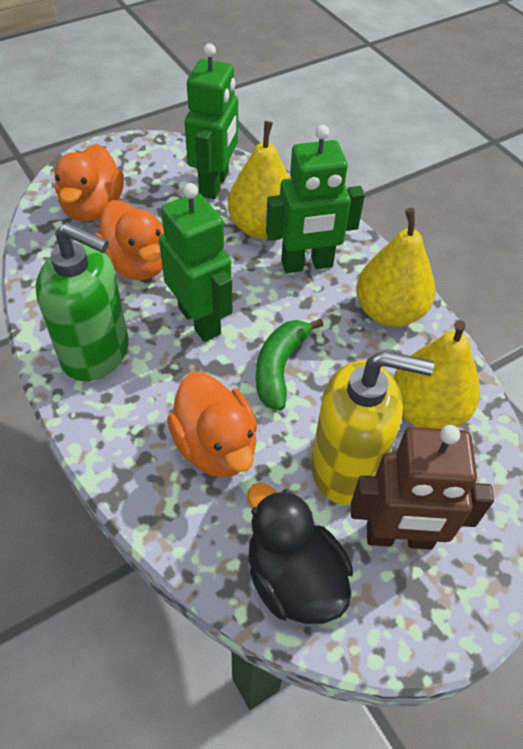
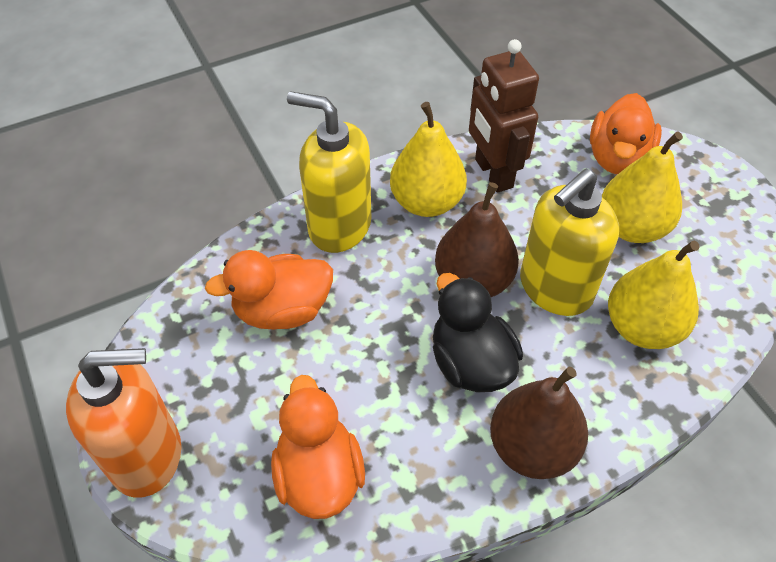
brown pear: none = 0 -> [435,182,519,297] [490,367,588,479] = 2
green banana: [256,319,324,410] = 1 -> none = 0
green robot: [159,183,232,342] [185,44,238,199] [266,125,365,273] = 3 -> none = 0
green soap dispenser: [35,222,129,381] = 1 -> none = 0
orange soap dispenser: none = 0 -> [66,348,181,497] = 1
yellow soap dispenser: [311,351,434,505] = 1 -> [287,91,371,253] [520,169,619,316] = 2

